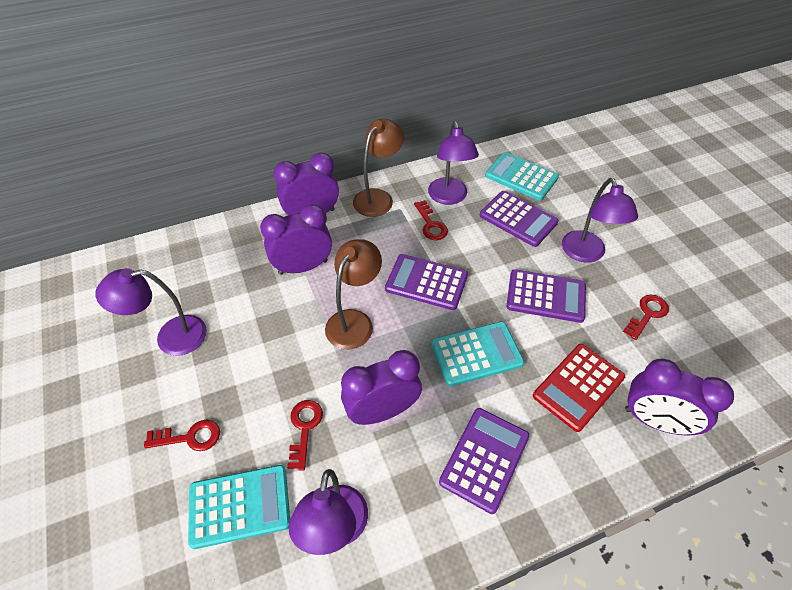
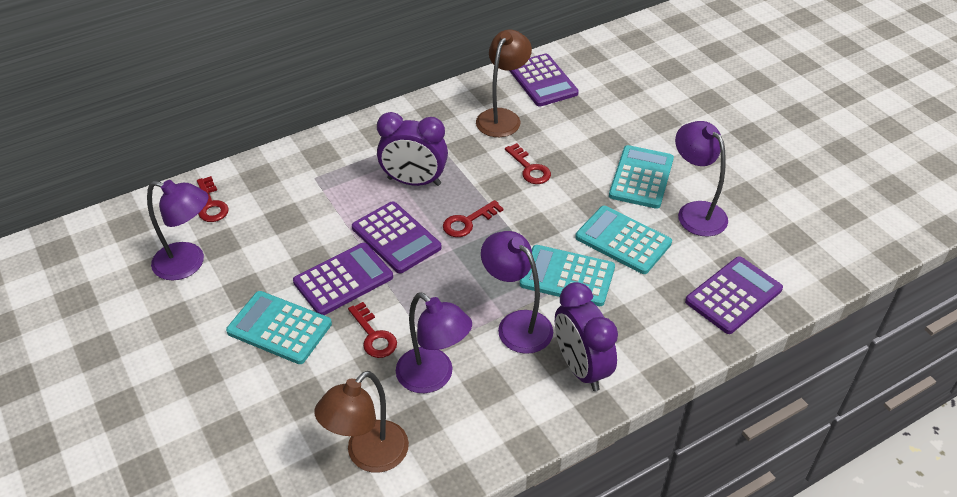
purple clock: [260,204,332,275] [273,152,339,215] [341,350,422,425] [625,359,734,436] = 4 -> [377,112,448,186] [555,282,618,391] = 2
red calculator: [533,344,625,432] = 1 -> none = 0
turquoise calculator: [188,465,290,549] [431,321,524,387] [485,152,559,201] = 3 -> [226,291,332,364] [520,245,615,306] [575,206,672,274] [609,145,674,209] = 4

